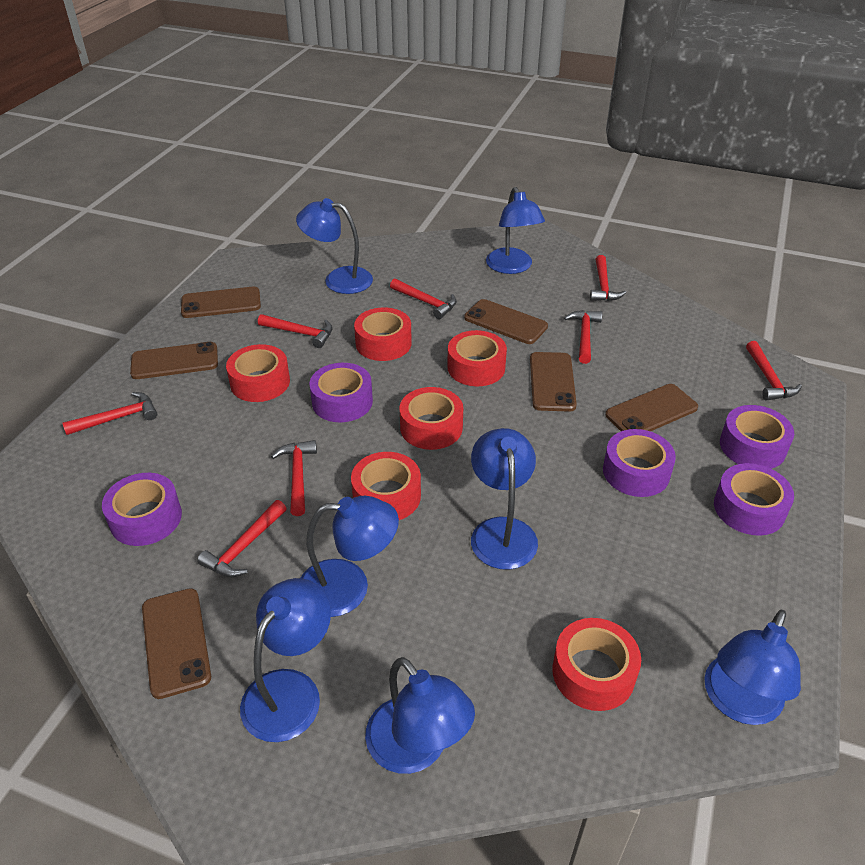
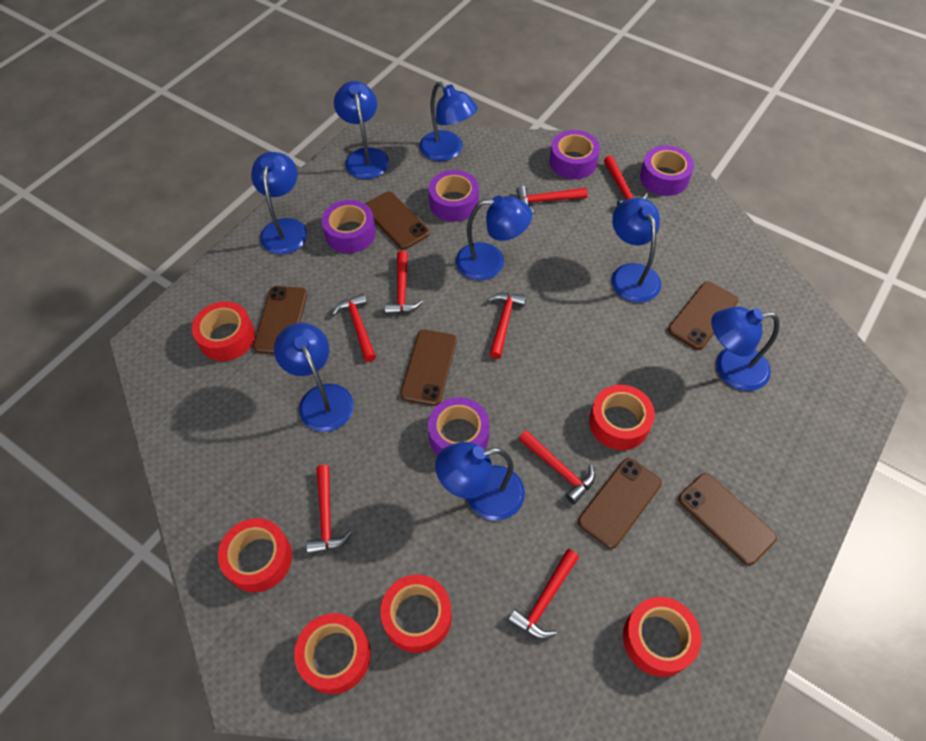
blue lamp: [240,578,331,742] [296,198,373,294] [301,496,399,617] [365,657,475,774] [471,428,538,570] [486,187,545,274] [704,610,801,725] = 7 -> [251,152,307,254] [274,323,354,432] [334,81,389,179] [419,82,478,161] [435,442,525,521] [456,196,532,280] [611,198,661,303] [711,307,780,391] = 8

